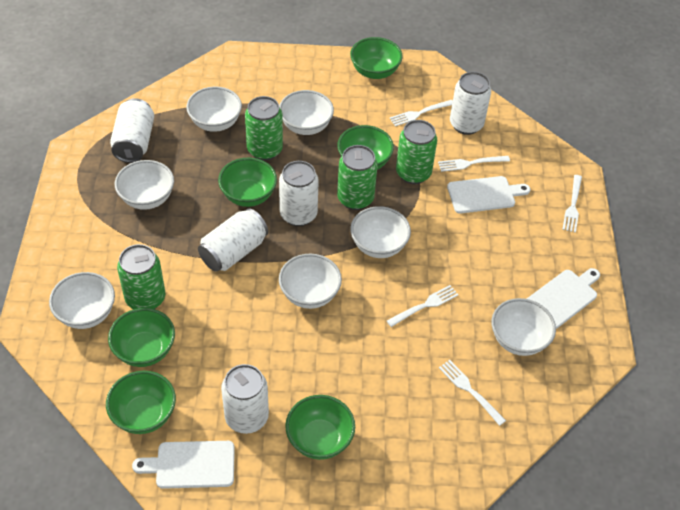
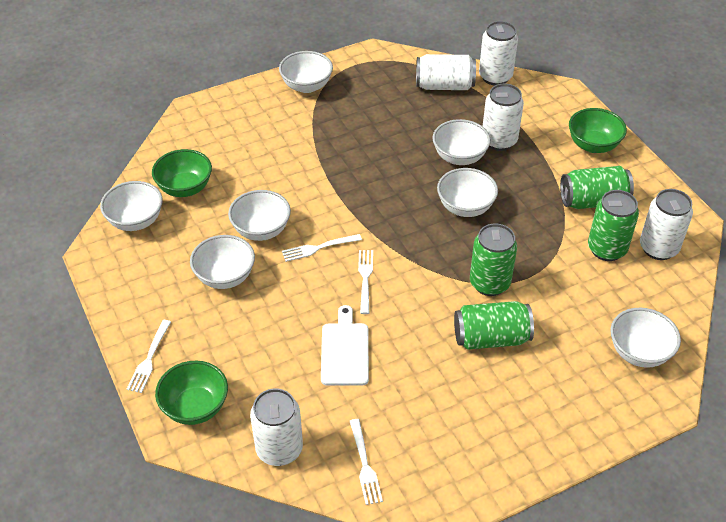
green bowl: [106,371,176,434] [108,308,175,367] [218,158,277,207] [285,395,355,460] [337,125,394,170] [350,37,403,79] = 6 -> [152,149,212,197] [155,360,228,425] [569,108,627,153] = 3
white cutting board: [132,441,235,489] [447,176,530,213] [527,268,600,329] = 3 -> [321,305,369,386] = 1
white fork: [387,285,458,327] [390,100,453,126] [438,156,510,172] [439,360,506,426] [562,175,582,233] = 5 -> [127,320,171,393] [282,234,362,262] [350,419,383,505] [358,250,373,314] = 4

